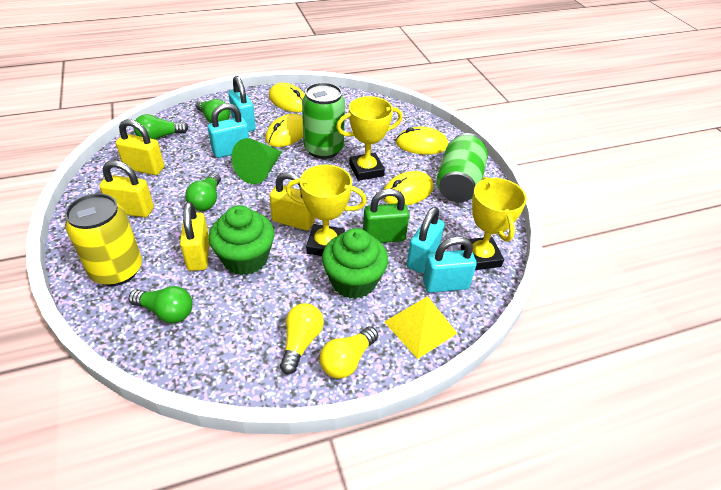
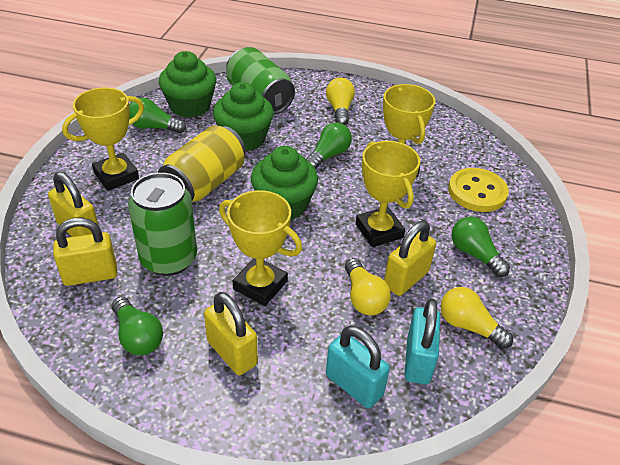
green cone: [231,138,282,184] = 1 -> none = 0
green cupcake: [209,205,275,275] [322,228,388,299] = 2 -> [159,51,216,118] [213,82,274,151] [251,146,318,220] = 3
green padlock: [363,189,409,243] = 1 -> none = 0
turquoise padlock: [208,103,249,158] [228,76,256,132] [406,207,444,273] [423,236,477,293] = 4 -> [326,326,390,409] [404,299,440,384] = 2
yellow button: none = 0 -> [448,168,509,212] = 1
yellow light bulb: [280,303,323,374] [320,327,378,379] = 2 -> [326,78,355,125] [345,258,391,315] [441,287,513,349] = 3
yellow mouse: [265,114,303,147] [269,83,305,112] [383,171,433,205] [396,127,448,155] = 4 -> none = 0
yellow pyramid: [384,296,458,359] = 1 -> none = 0
yellow trophy: [286,165,367,256] [336,96,403,181] [461,177,527,270] = 3 -> [62,88,144,191] [219,190,302,306] [356,141,420,247] [383,84,435,177] = 4

